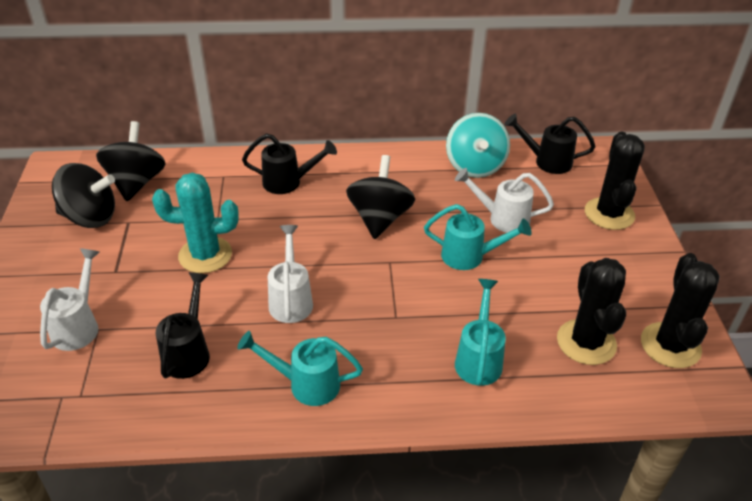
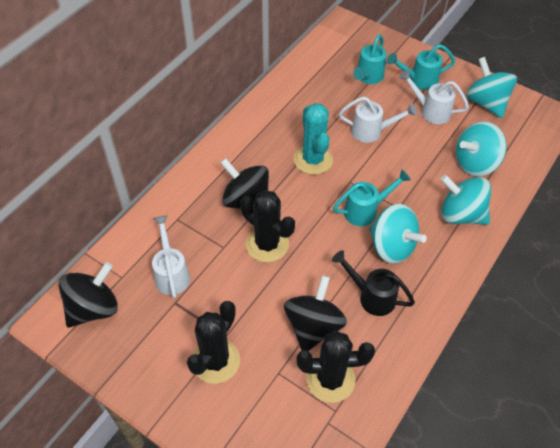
black watering can: [156,272,210,379] [242,133,337,194] [505,114,596,174] = 3 -> [332,250,415,316] = 1
turquoise spinning top: [446,113,510,178] = 1 -> [369,204,427,264] [440,175,491,225] [455,121,507,176] [466,57,517,118] = 4

